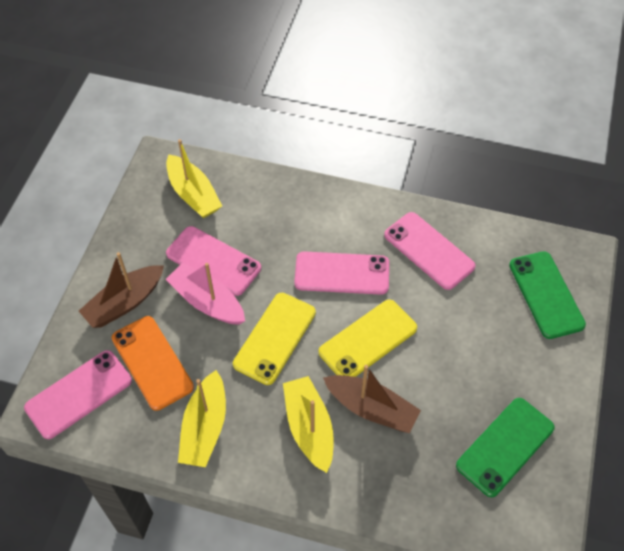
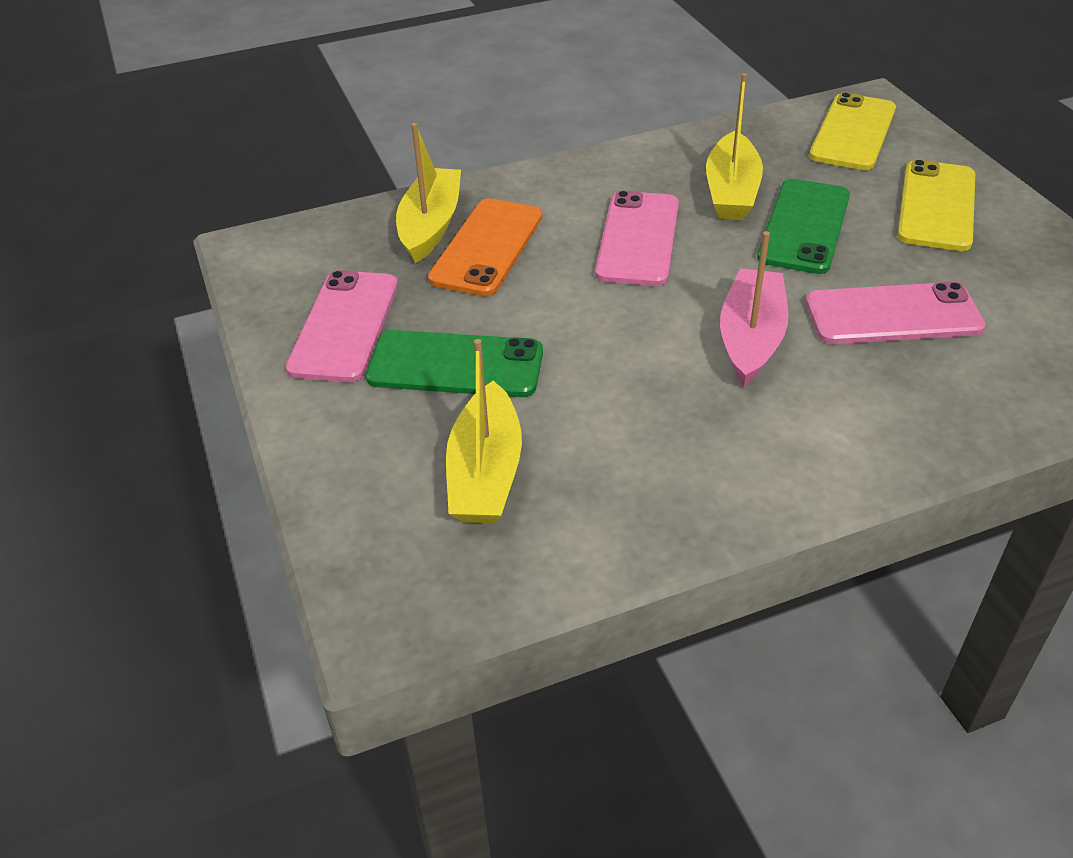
brown boat: [79,252,164,328] [323,365,421,433] = 2 -> none = 0
pink phone: [24,350,132,439] [166,226,261,296] [294,251,389,295] [384,212,476,290] = 4 -> [286,270,398,383] [595,190,679,286] [806,282,986,344] = 3

